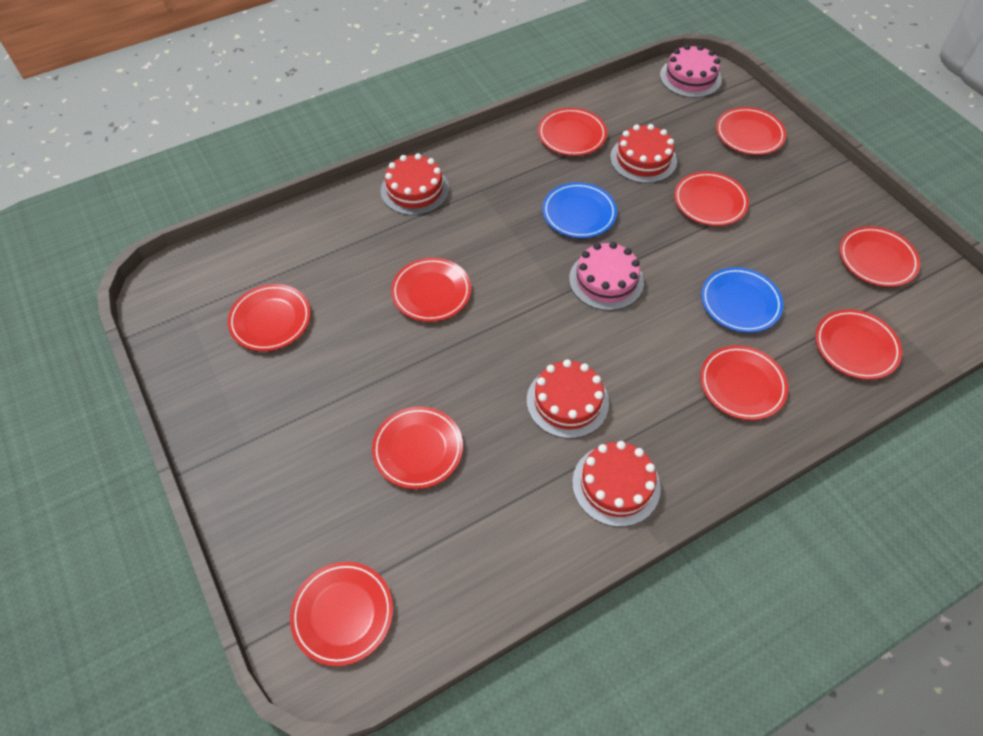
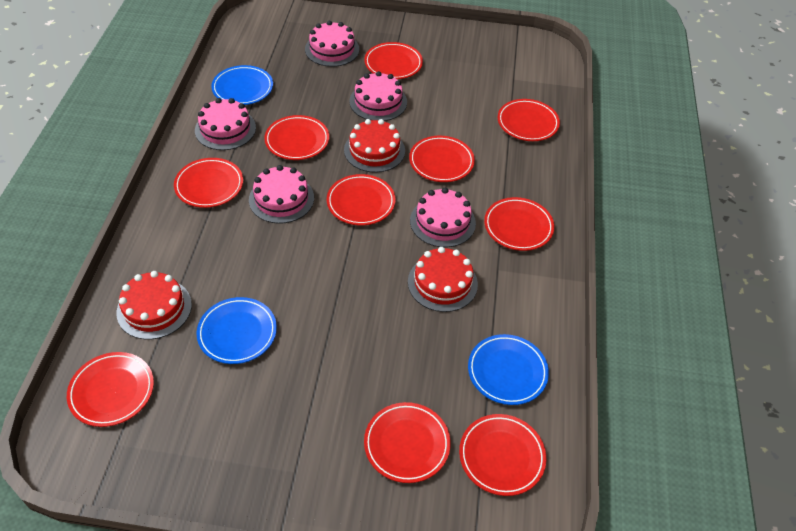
blue plate: [542,182,617,238] [701,267,783,333] = 2 -> [196,297,277,364] [211,65,273,105] [468,334,549,405] = 3
pink cake: [569,242,644,311] [660,44,722,98] = 2 -> [195,98,256,150] [249,165,314,224] [305,21,359,67] [349,71,407,121] [410,188,476,247] = 5
red cake: [381,153,449,215] [527,359,609,439] [572,441,661,527] [610,124,677,183] = 4 -> [117,271,192,339] [344,119,405,173] [408,247,478,312] = 3

